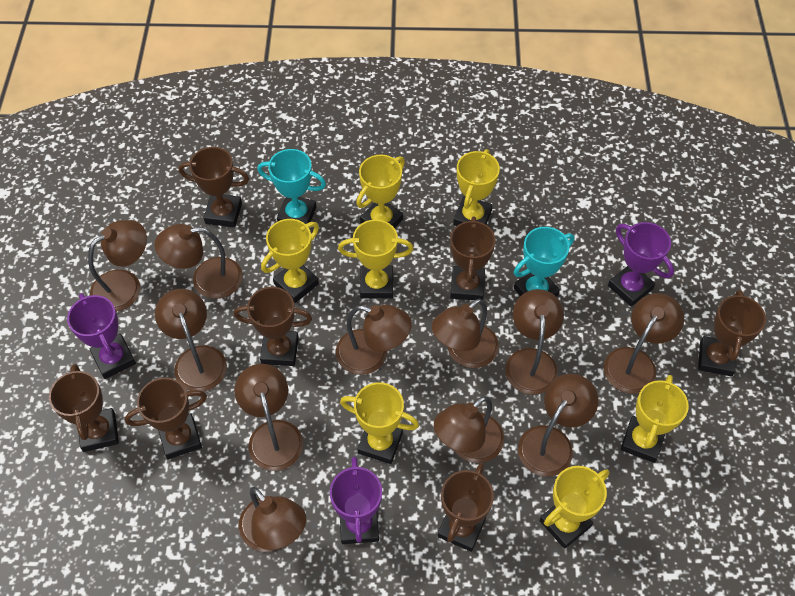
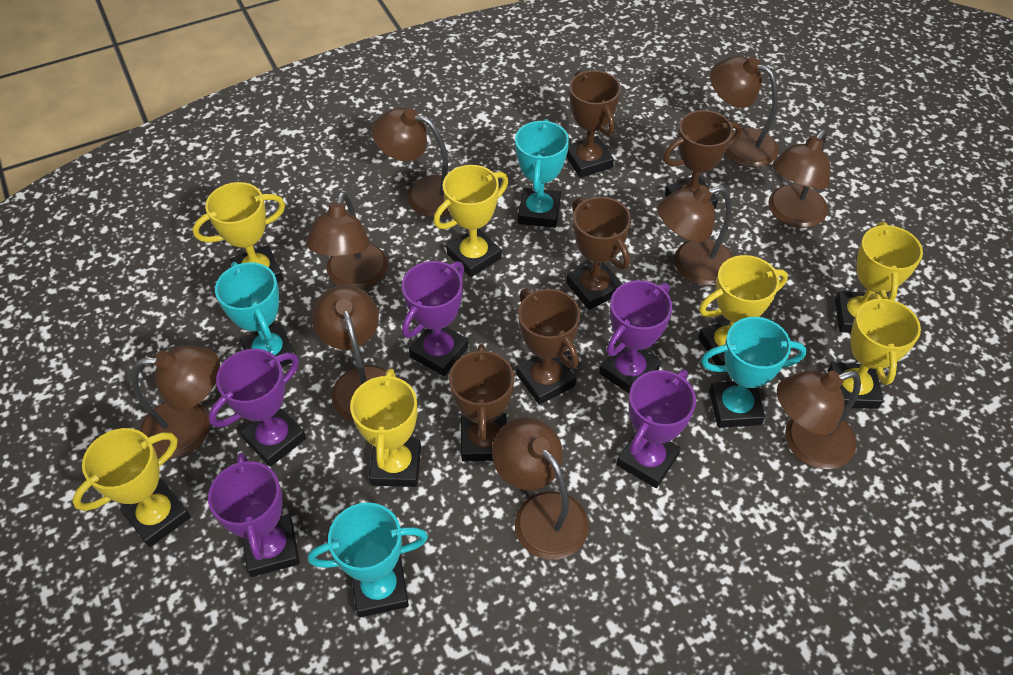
brown lamp: [88,220,147,312] [155,224,243,299] [155,289,227,391] [234,364,303,471] [239,487,306,552] [336,305,412,375] [432,299,499,368] [434,396,504,463] [505,289,564,395] [518,374,598,476] [604,293,684,394] = 11 -> [131,345,220,459] [306,191,388,289] [312,285,387,422] [372,108,450,217] [492,417,589,560] [658,185,734,286] [710,56,778,167] [768,130,830,228] [777,370,861,469] = 9
brown trophy: [49,364,119,452] [125,377,207,459] [179,147,249,227] [234,287,312,366] [438,463,494,552] [450,216,496,300] [698,290,766,377] = 7 -> [449,344,514,462] [516,288,581,405] [566,70,621,178] [567,197,631,310] [663,110,741,209] = 5
purple trophy: [67,293,136,379] [330,457,382,544] [608,222,674,306] = 3 -> [208,453,300,577] [209,349,306,467] [402,261,469,376] [600,280,673,393] [617,370,696,488] = 5
turquoise trophy: [257,149,326,224] [514,227,574,297] = 2 -> [215,262,296,367] [308,502,428,617] [515,119,569,228] [701,317,807,428] = 4

